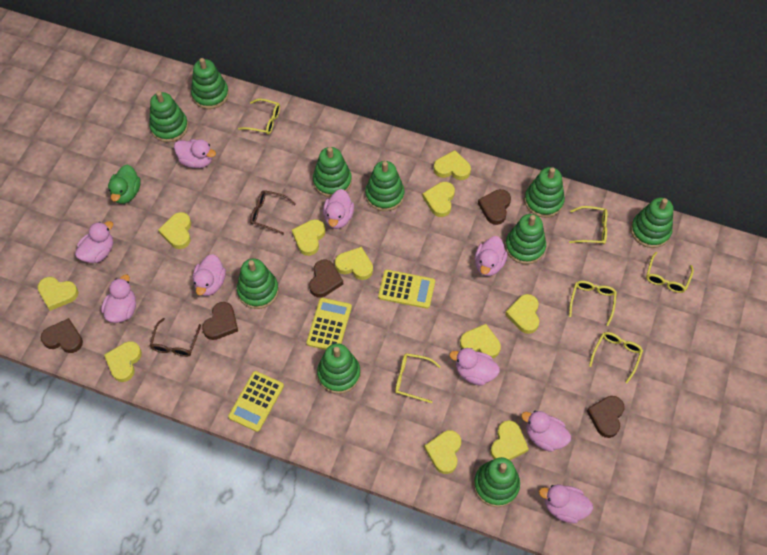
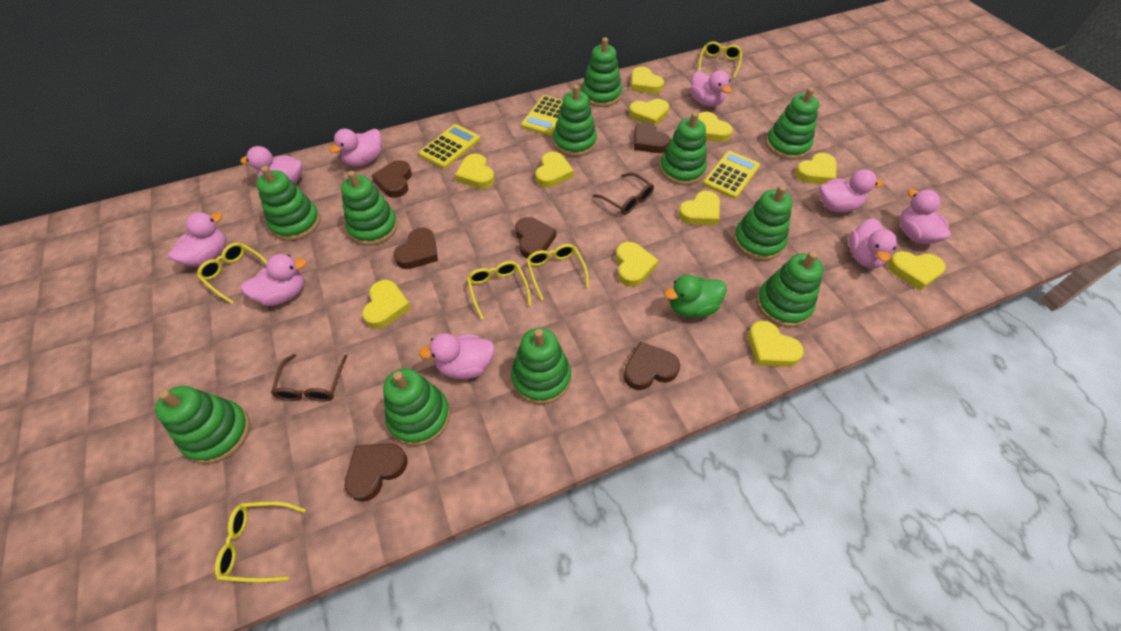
brown heart: [41,318,83,353] [202,302,238,340] [309,260,343,298] [478,189,511,225] [587,396,624,438] = 5 -> [345,443,408,502] [372,160,412,198] [393,227,438,269] [515,217,556,258] [623,342,680,390] [634,122,670,153] = 6
green stacking toy: [149,91,188,142] [191,58,229,109] [237,258,279,309] [313,147,352,197] [317,343,361,394] [365,161,404,211] [474,457,520,507] [505,214,546,264] [524,167,565,218] [631,198,673,248] = 10 -> [155,386,250,464] [256,166,320,241] [341,171,398,246] [383,368,450,446] [511,328,571,404] [553,85,597,157] [582,37,622,107] [660,112,707,185] [733,185,792,261] [756,251,823,327] [766,87,819,160] = 11
yellow glasses: [238,98,280,135] [395,353,441,403] [569,206,607,244] [569,281,617,326] [589,332,643,383] [646,252,694,293] = 6 -> [197,243,267,304] [215,501,306,582] [467,261,531,320] [526,244,589,300] [698,41,742,78] = 5

